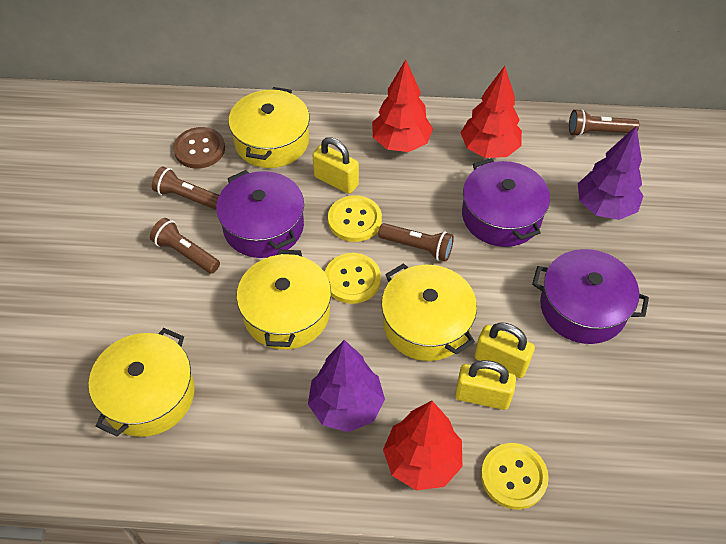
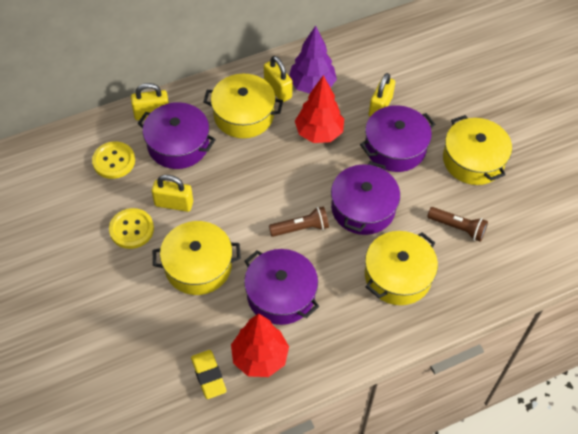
brown button: [173,127,225,169] = 1 -> none = 0
brown flashlight: [150,218,220,274] [152,167,219,210] [378,223,454,262] [569,109,639,136] = 4 -> [269,206,329,237] [427,207,488,242] = 2
purple pot: [216,170,304,258] [462,158,550,247] [532,249,649,344] = 3 -> [137,102,216,169] [244,249,319,325] [331,161,400,235] [360,105,435,172] = 4
purple tree: [308,340,385,432] [578,126,643,220] = 2 -> [289,26,337,94] = 1
red tree: [372,59,433,152] [383,400,463,490] [461,66,522,158] = 3 -> [231,313,289,377] [295,75,344,143] = 2
yellow button: [325,253,381,304] [328,195,382,242] [481,443,549,509] = 3 -> [92,141,135,179] [109,208,154,249] = 2
yellow eraser: none = 0 -> [191,350,227,399] = 1
yellow padlock: [312,137,359,194] [455,360,516,410] [475,322,535,378] = 3 -> [131,83,169,120] [152,175,193,212] [264,56,293,102] [369,73,395,117] = 4

